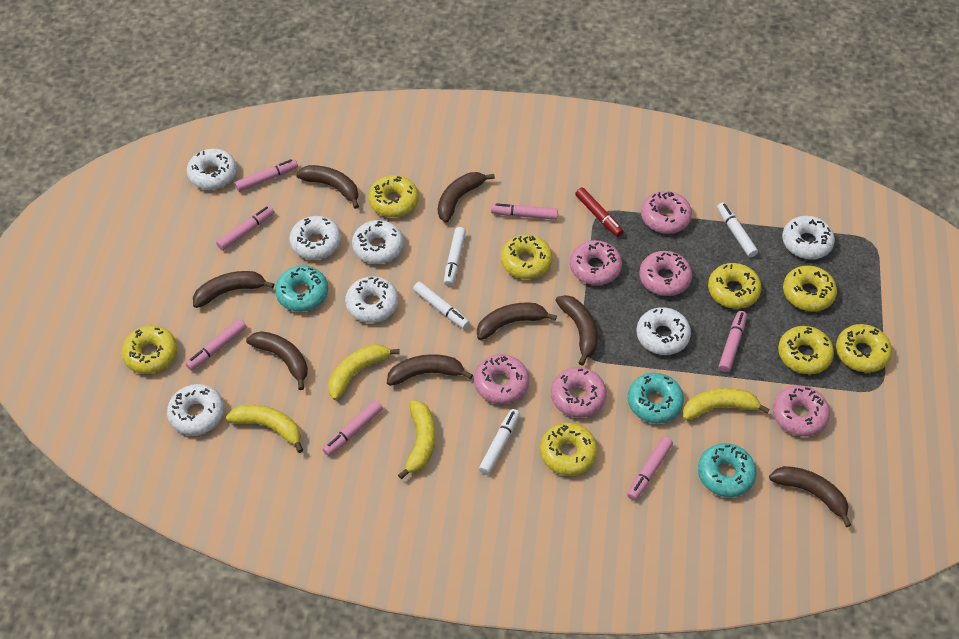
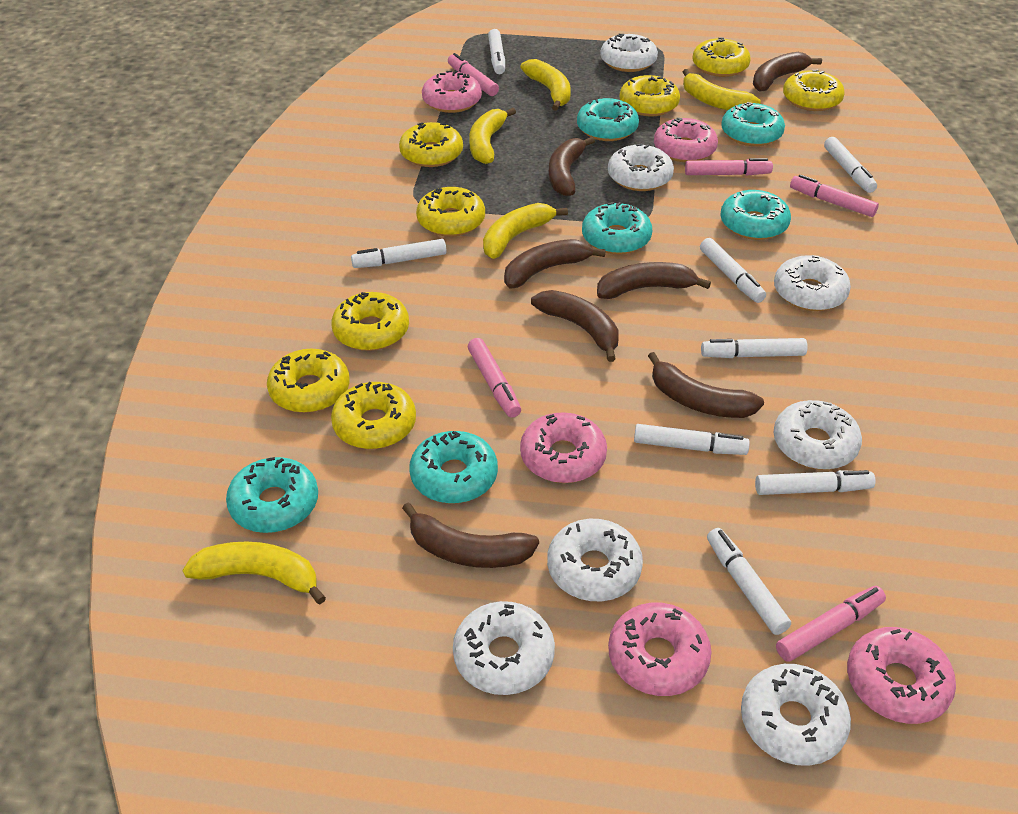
brown banana: [193,271,274,308] [246,331,308,390] [296,165,359,209] [387,354,473,386] [438,172,495,223] [477,303,557,340] [555,295,598,366] [769,466,851,527] = 8 -> [402,502,539,568] [504,239,606,288] [531,290,619,362] [549,137,595,196] [597,262,711,299] [648,352,764,418] [753,52,822,92] = 7
pink donut: [474,354,529,404] [551,367,607,418] [570,240,622,285] [639,251,692,296] [641,191,692,234] [773,385,830,437] = 6 -> [422,71,482,113] [520,412,607,483] [608,602,712,696] [654,118,718,162] [847,627,956,724] = 5
pink marker: [185,319,246,371] [216,206,274,251] [235,159,298,192] [322,400,383,456] [491,203,558,220] [627,436,673,501] [719,311,747,372] = 7 -> [448,53,499,96] [468,338,521,418] [685,158,773,176] [776,586,886,662] [790,174,879,217] = 5
red marker: [575,187,624,237] = 1 -> none = 0
turquoise donut: [275,266,328,312] [627,373,684,423] [698,443,757,497] = 3 -> [226,457,318,533] [409,431,498,504] [577,98,639,141] [582,202,652,254] [720,190,791,240] [721,102,785,146] = 6
white marker: [413,281,470,329] [444,227,466,286] [479,409,520,475] [717,202,758,257] = 4 -> [351,239,446,268] [488,29,505,74] [634,424,750,455] [700,238,766,303] [701,338,808,358] [707,528,791,635] [755,470,876,495] [824,137,877,193] = 8
yellow banana: [226,405,303,453] [328,344,400,400] [398,400,435,479] [683,388,769,420] = 4 -> [182,542,326,605] [469,108,516,164] [483,203,568,259] [521,59,571,111] [683,69,761,110] = 5

